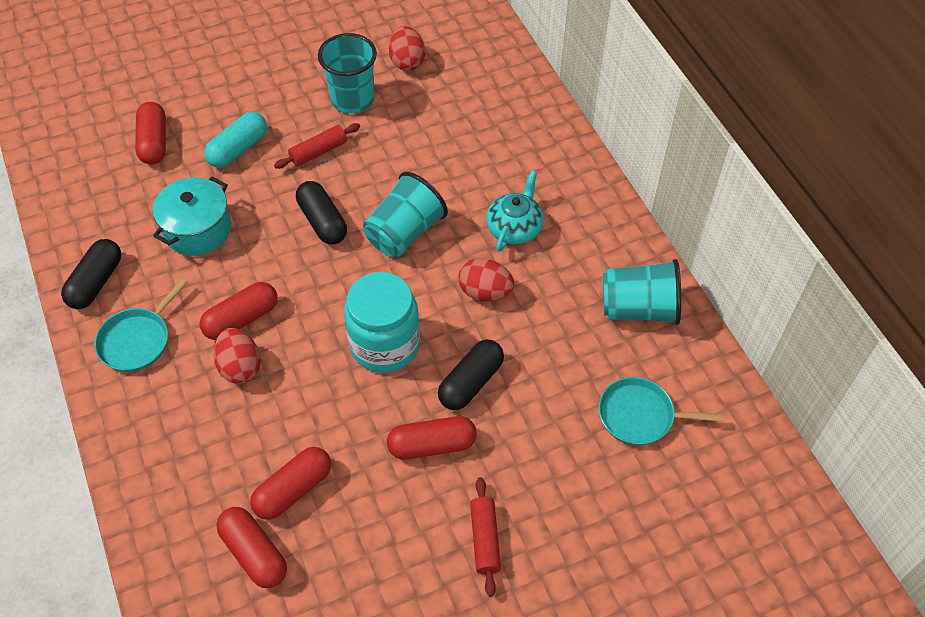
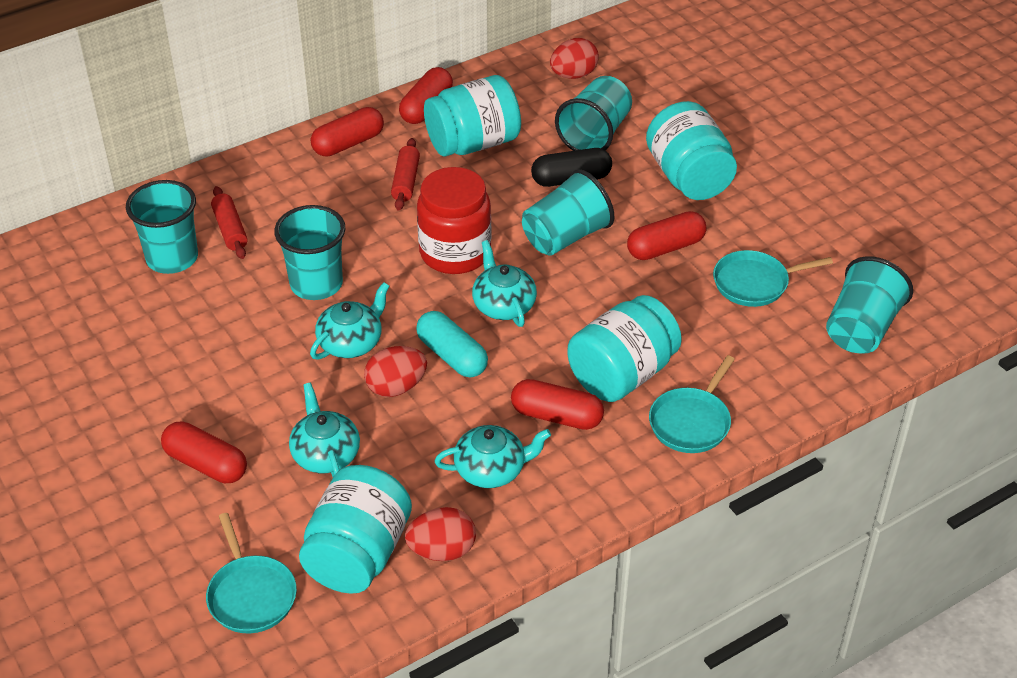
black capsule: [61,239,121,309] [296,181,347,245] [438,340,504,410] = 3 -> [531,148,612,187] = 1
red jar: none = 0 -> [417,167,492,274] = 1
turquoise cup: [318,33,377,113] [363,172,448,257] [603,259,681,325] = 3 -> [126,180,198,274] [274,205,345,300] [522,169,614,256] [555,76,632,151] [826,256,913,354] = 5
turquoise jar: [344,272,420,373] = 1 -> [299,465,412,594] [424,75,521,157] [567,295,682,402] [646,101,737,200] = 4
turquoise pan: [94,278,188,372] [599,377,724,445] = 2 -> [206,513,297,634] [649,355,735,453] [713,250,833,307] = 3
turquoise pot: [153,176,231,256] = 1 -> none = 0
turquoise teapot: [486,171,544,252] = 1 -> [289,383,360,477] [310,282,390,359] [435,425,551,488] [472,240,537,327] = 4

